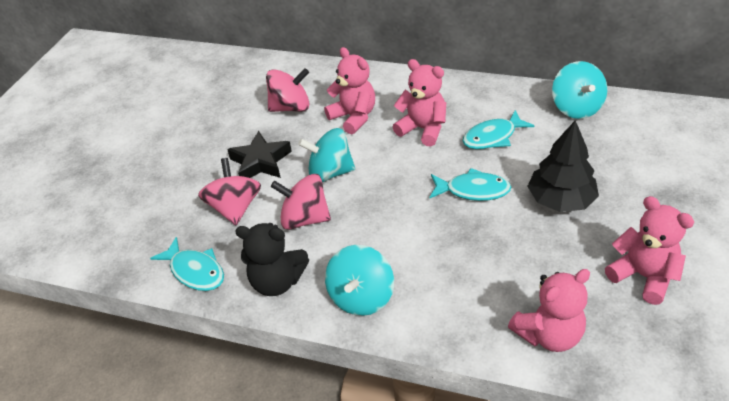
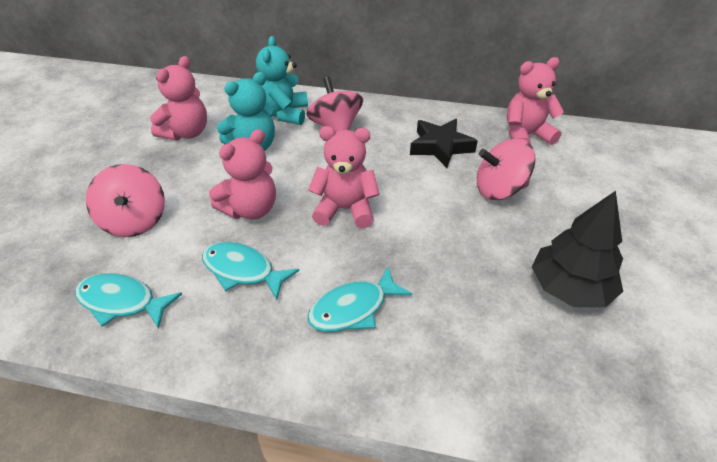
black teddy bear: [235,223,309,296] = 1 -> none = 0
turquoise spinning top: [298,128,355,182] [325,245,394,316] [552,61,607,119] = 3 -> none = 0
turquoise teddy bear: none = 0 -> [217,72,275,151] [256,36,308,125] = 2

